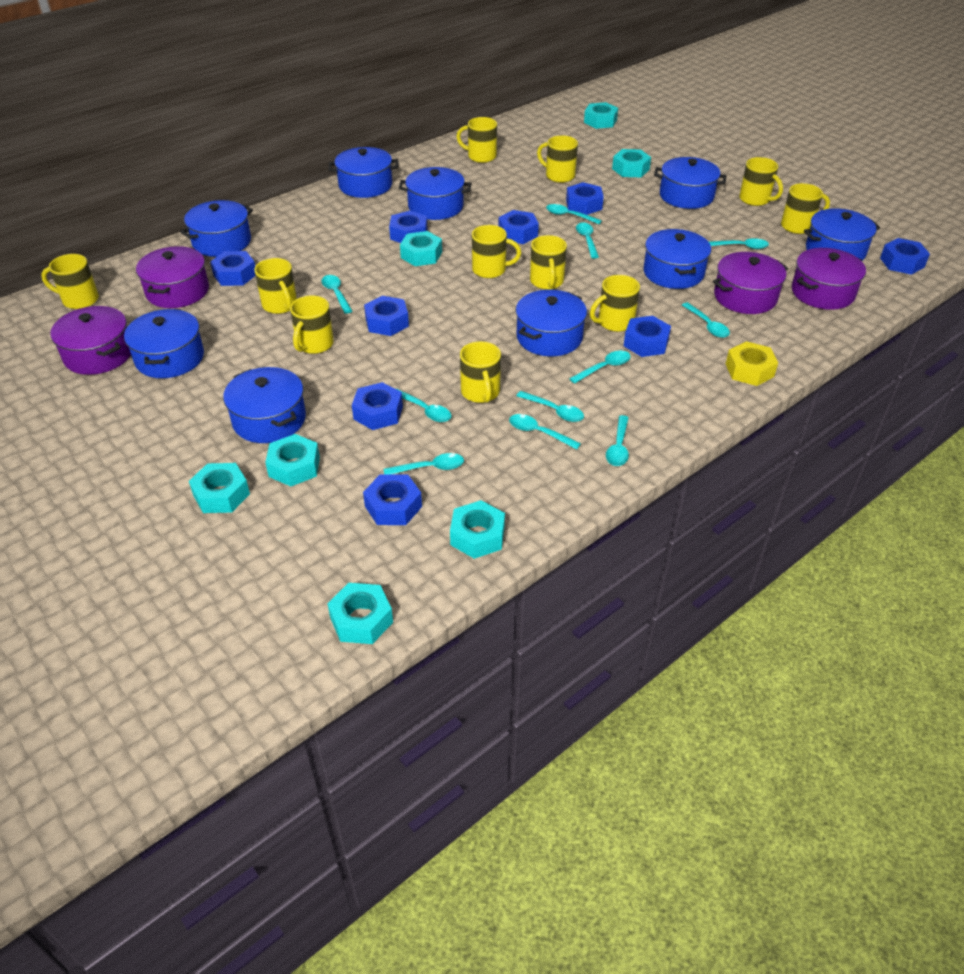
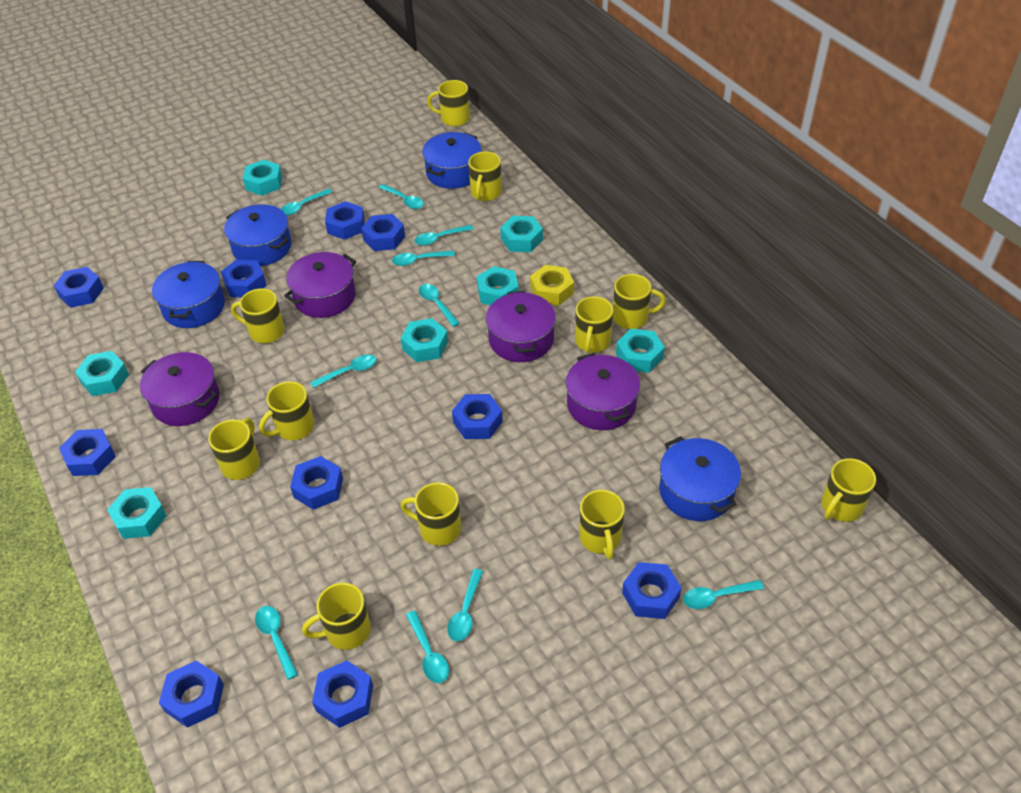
blue nut: [210,251,255,286] [352,382,403,430] [363,474,422,525] [364,296,409,336] [389,211,428,243] [499,210,539,244] [566,182,604,215] [624,316,671,357] [880,238,930,275] = 9 -> [54,267,104,308] [59,429,116,476] [159,661,224,728] [221,259,267,298] [290,456,343,510] [312,660,373,728] [325,201,365,240] [361,214,405,251] [452,394,503,439] [622,562,682,619] = 10
blue pot: [124,309,204,378] [180,200,253,257] [223,367,306,443] [329,147,399,198] [399,167,471,220] [516,290,587,356] [643,229,711,289] [654,157,726,209] [804,208,880,261] = 9 -> [152,261,225,328] [224,204,292,266] [422,132,481,189] [659,436,741,521] = 4
turquoise spoon: [321,275,352,314] [384,453,464,475] [396,389,451,422] [509,414,581,449] [516,391,584,422] [546,204,602,224] [569,351,630,384] [576,223,599,259] [606,415,629,466] [682,302,730,338] [709,238,769,249] = 11 -> [255,606,298,680] [281,188,332,216] [310,354,377,388] [379,184,424,209] [392,250,455,266] [406,610,449,683] [414,225,474,246] [419,284,460,327] [447,569,483,641] [683,580,764,609] = 10

